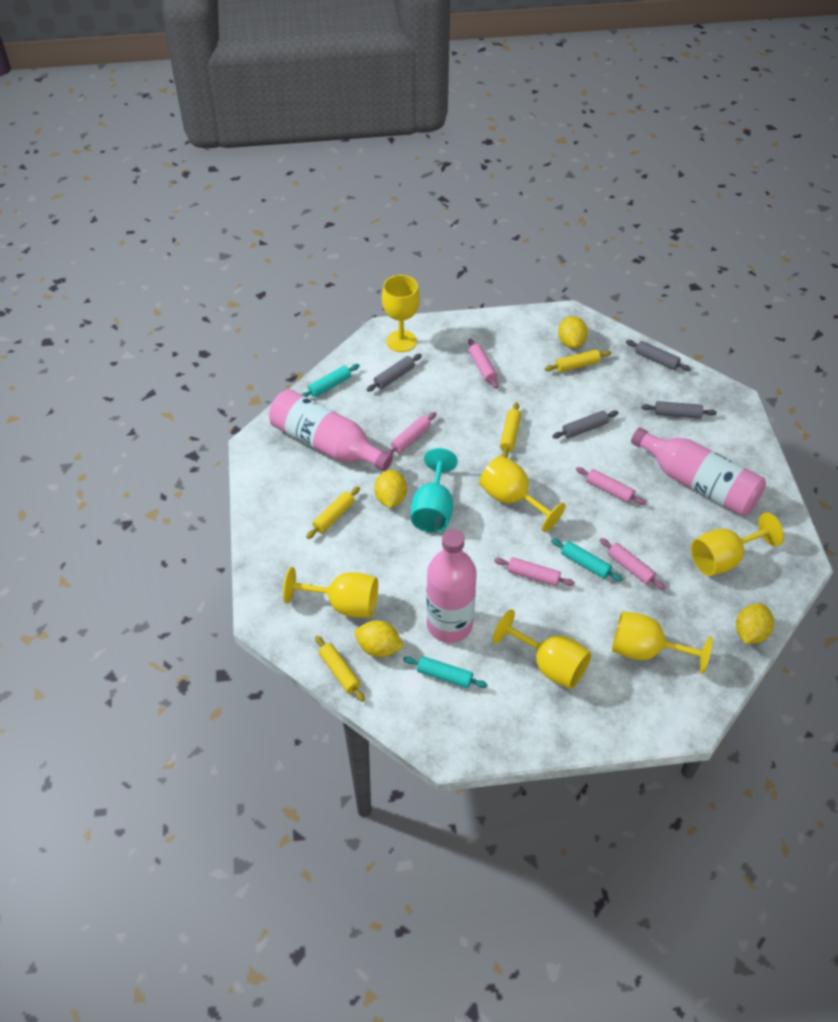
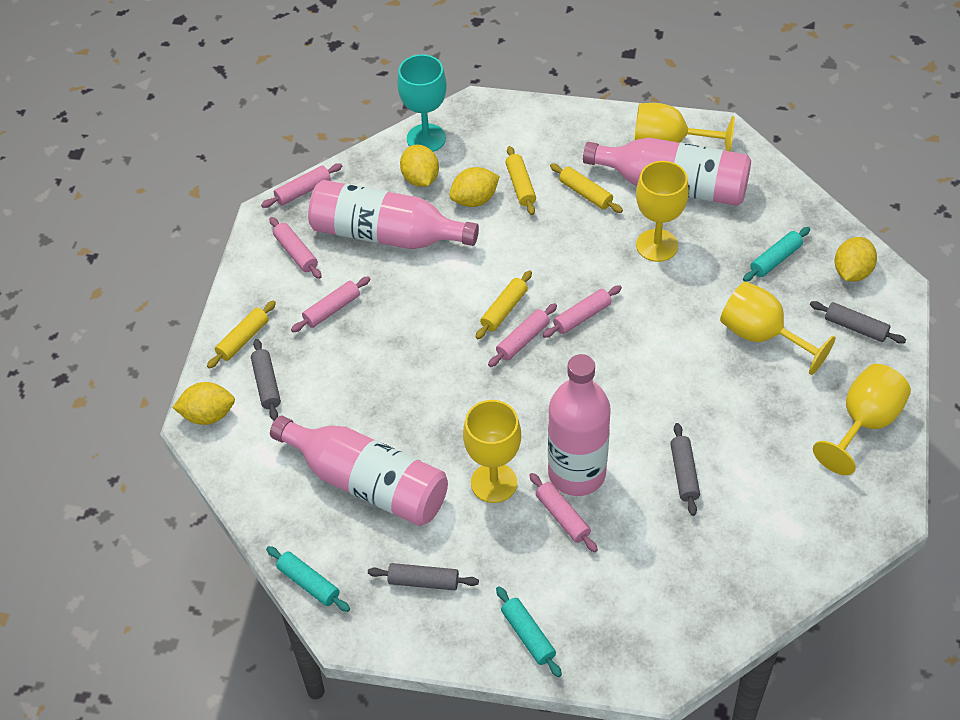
pink bottle: [269,389,393,471] [426,529,477,643] [631,427,766,516] = 3 -> [270,416,448,526] [308,180,479,249] [548,354,611,496] [583,138,751,206] = 4
pink rolling pin: [387,412,436,455] [468,339,498,389] [494,557,575,586] [576,467,646,505] [600,538,665,590] = 5 -> [261,163,342,208] [269,217,322,279] [291,276,370,332] [488,303,557,367] [529,473,598,552] [543,285,622,338] = 6
yellow goblet: [283,567,378,618] [382,275,420,352] [479,455,566,532] [493,609,591,689] [612,611,713,674] [691,512,784,576] = 6 -> [463,400,521,503] [634,103,735,151] [636,161,689,262] [720,281,836,375] [813,364,911,475] = 5

